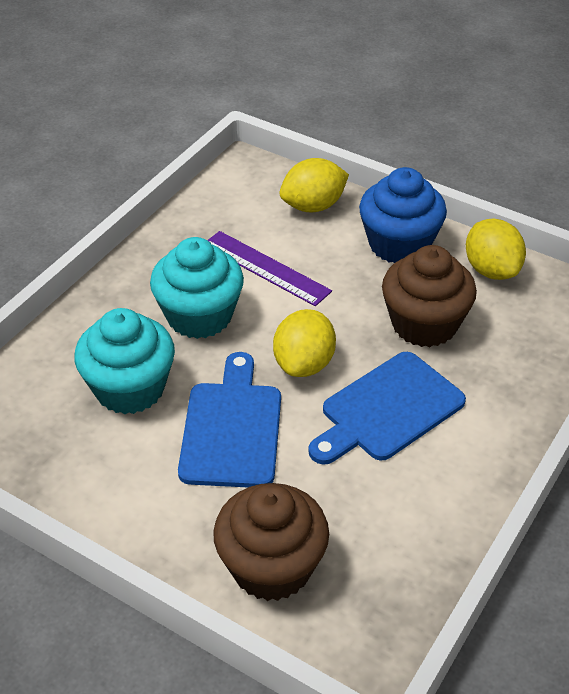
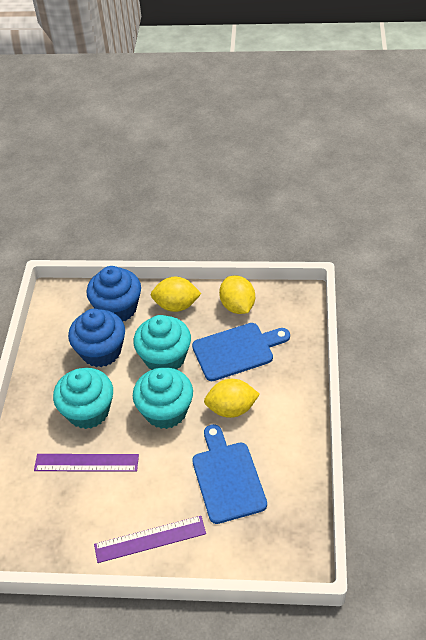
blue cupcake: [359,167,447,263] = 1 -> [68,309,125,367] [87,266,141,321] = 2
brown cupcake: [213,483,329,601] [382,245,477,347] = 2 -> none = 0
purple ruler: [207,231,332,306] = 1 -> [34,454,139,472] [94,516,206,563] = 2
turquoise cupcake: [74,308,175,414] [150,237,244,339] = 2 -> [53,368,113,429] [133,315,191,370] [133,367,193,429] = 3

